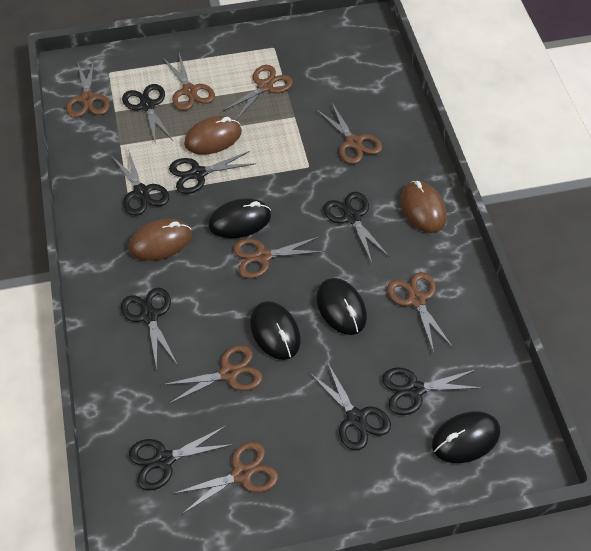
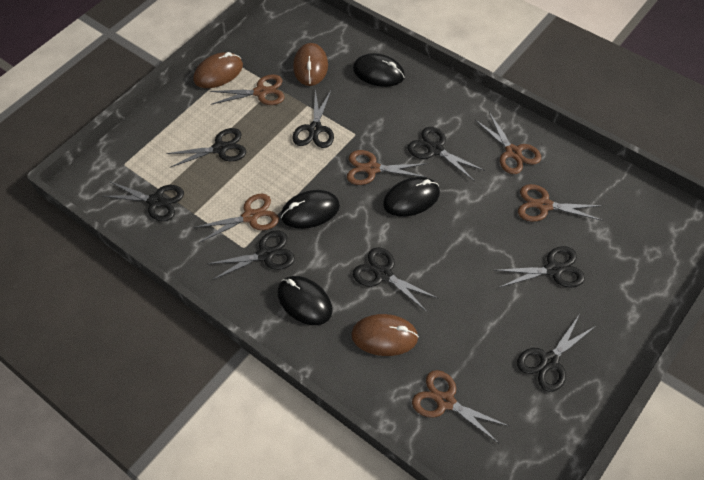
brown scissors: [66,60,110,118] [162,345,263,404] [163,53,215,111] [172,441,278,515] [222,65,293,120] [233,236,325,279] [316,103,382,164] [387,272,453,353] = 8 -> [194,194,279,243] [210,74,285,105] [347,150,427,185] [412,370,509,444] [475,112,541,174] [518,184,603,222] = 6

